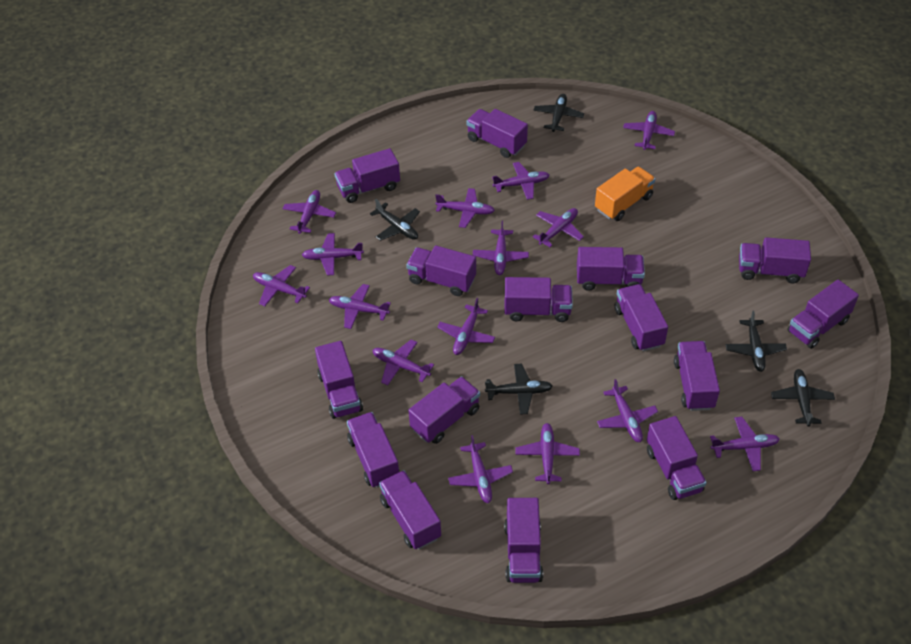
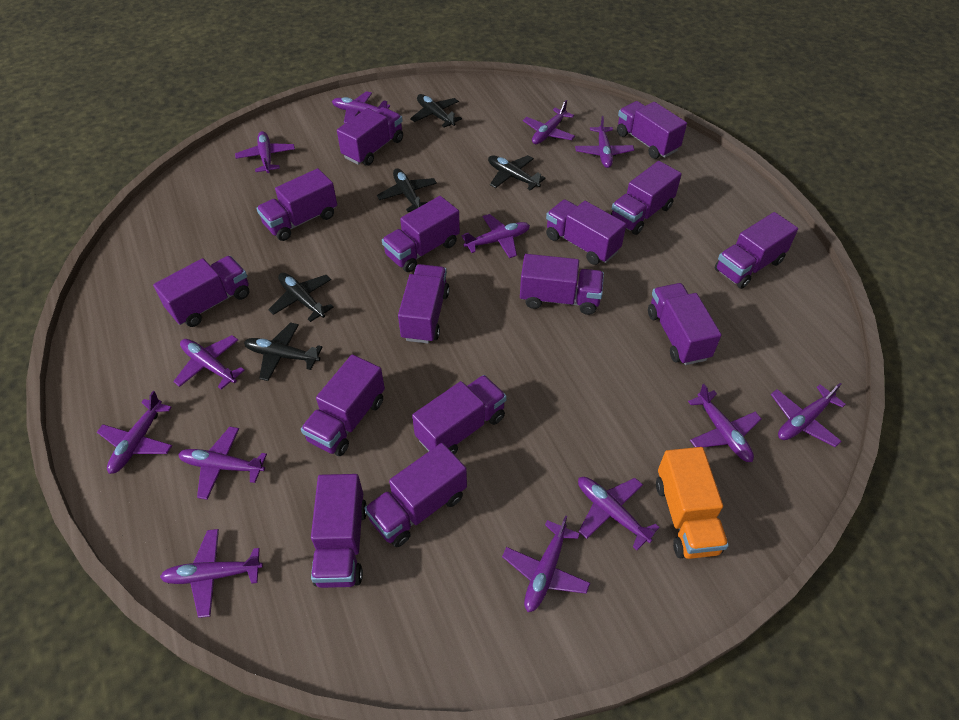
purple plane: [253,265,310,306] [283,190,336,234] [302,233,364,276] [329,284,391,329] [373,339,434,385] [435,188,495,228] [437,298,495,355] [448,435,513,503] [473,220,529,275] [492,162,549,200] [516,423,580,484] [532,208,584,247] [597,379,658,442] [623,111,675,150] [710,417,780,471] = 15 -> [97,391,172,474] [160,529,263,618] [173,335,245,390] [178,427,267,500] [235,131,295,173] [332,91,390,123] [462,214,530,258] [502,515,590,612] [523,100,575,144] [575,116,634,168] [578,477,660,550] [688,384,761,462] [771,383,846,447] = 13

